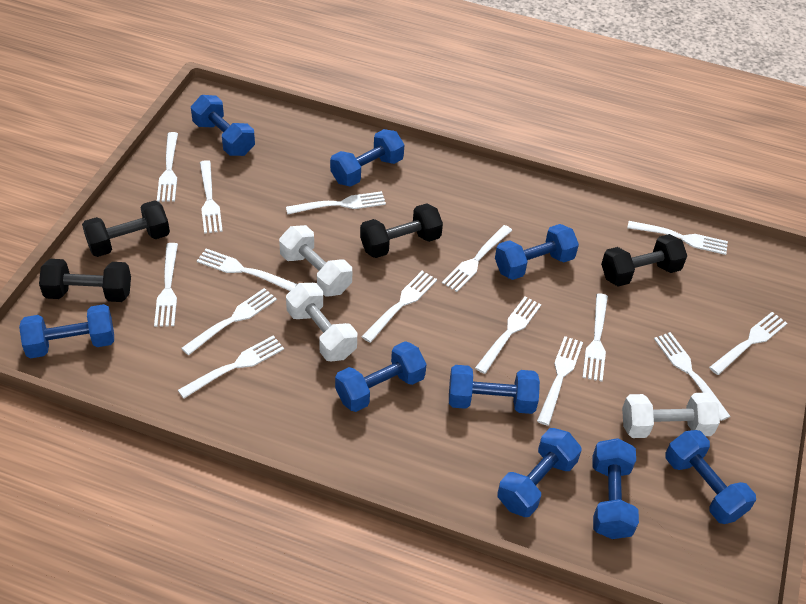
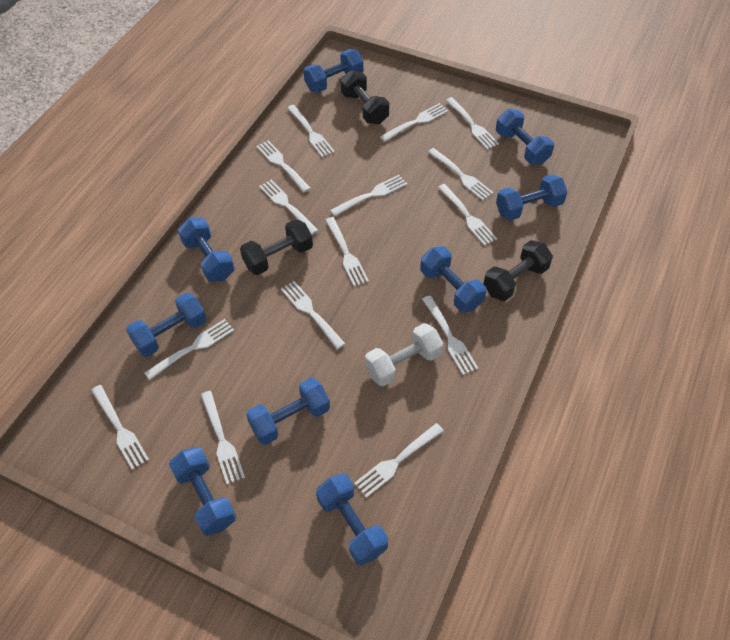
black dumbbell: [39,259,131,302] [82,200,170,257] [360,203,443,258] [601,234,687,287] = 4 -> [240,219,313,275] [341,70,389,124] [483,240,553,301] = 3
white dumbbell: [279,225,352,296] [286,283,357,361] [622,393,720,438] = 3 -> [365,323,443,386] = 1

